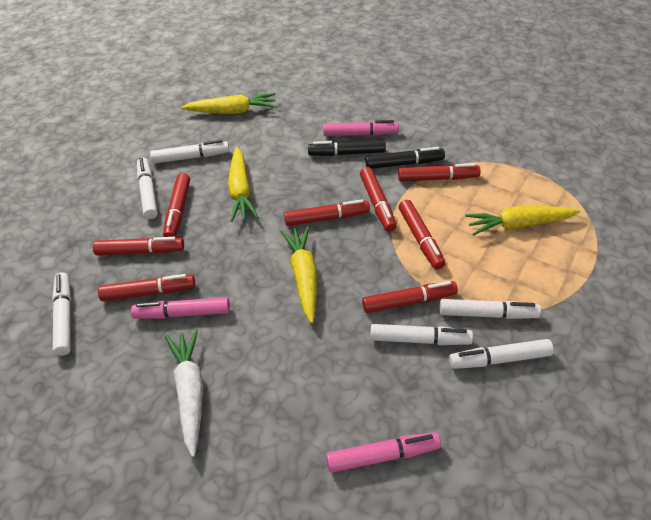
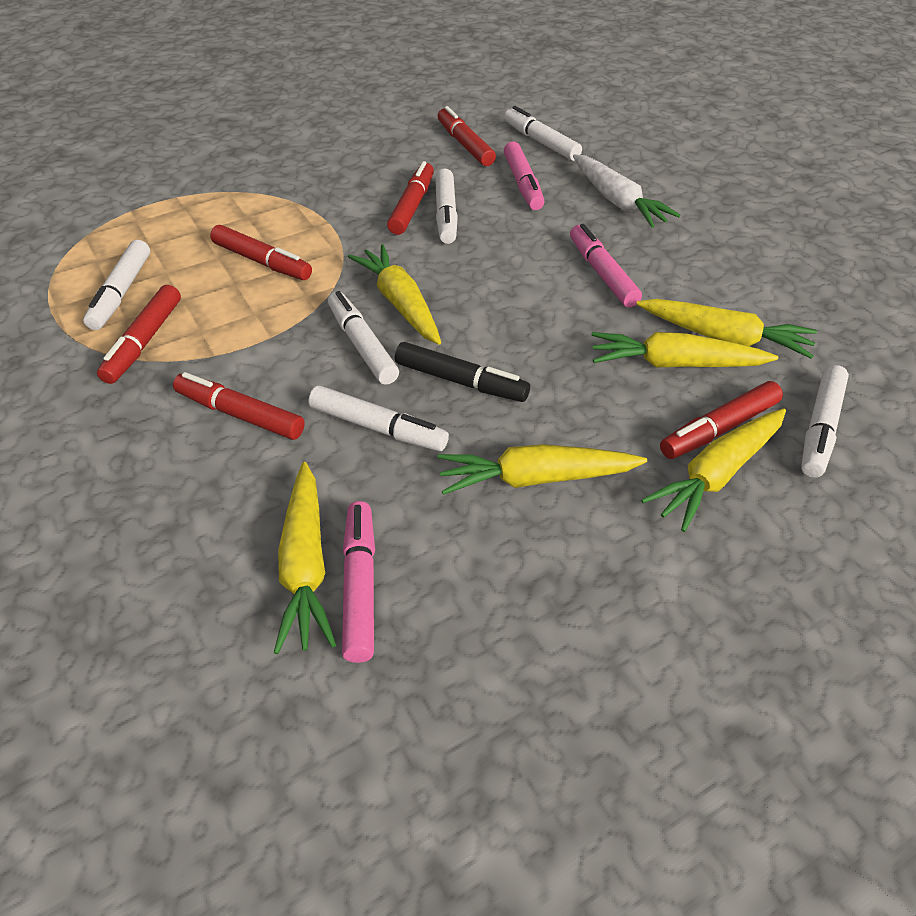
black marker: [308,139,386,156] [365,147,445,169] = 2 -> [395,342,530,402] = 1
red marker: [93,237,184,255] [98,274,195,301] [163,173,190,237] [284,199,370,226] [360,167,397,232] [362,281,458,313] [398,163,481,181] [399,200,445,270] = 8 -> [97,285,181,384] [173,372,305,440] [210,225,312,280] [387,161,434,235] [438,106,496,166] [660,381,783,459] = 6
yellow carrot: [181,93,276,114] [228,147,258,222] [281,226,317,323] [465,205,581,235] = 4 -> [274,462,336,654] [348,244,441,345] [438,444,647,495] [592,332,778,367] [636,299,817,359] [641,408,786,532] = 6

